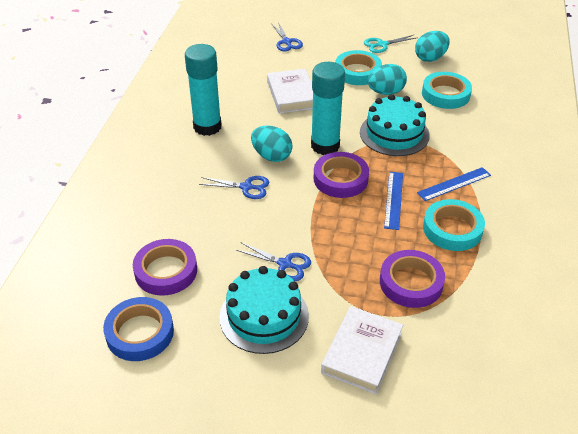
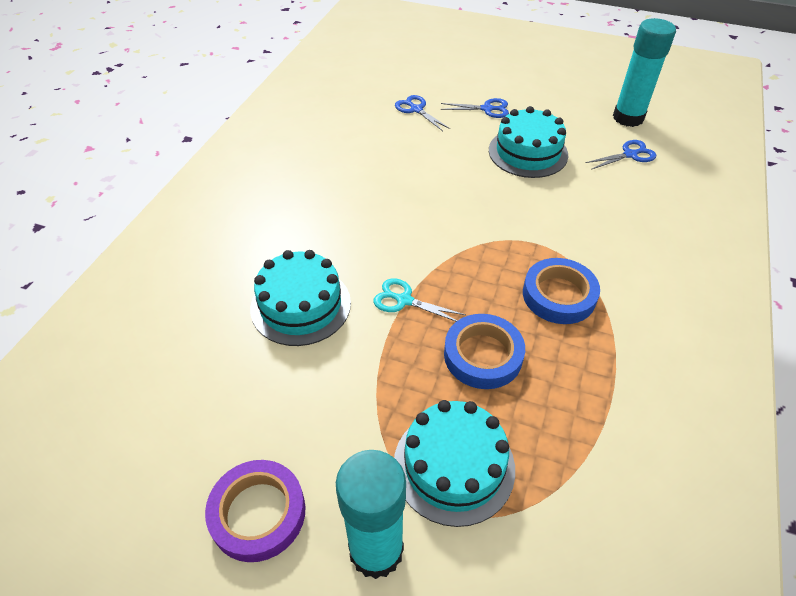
blue ruler: [384,172,403,230] [417,167,491,201] = 2 -> none = 0
blue tape: [103,297,174,361] = 1 -> [444,314,525,389] [523,258,600,324] = 2
purple tape: [133,239,197,296] [314,152,369,198] [380,250,445,308] = 3 -> [205,460,306,562] = 1
turquoise cake: [219,266,309,354] [360,94,430,156] = 2 -> [250,250,351,346] [394,400,515,527] [489,106,568,178] = 3
turquoise egg: [251,125,292,162] [368,64,407,95] [415,31,450,62] = 3 -> none = 0
turquoise tape: [335,50,382,85] [422,72,472,109] [423,199,485,251] = 3 -> none = 0
white book: [267,68,313,114] [321,306,403,394] = 2 -> none = 0

